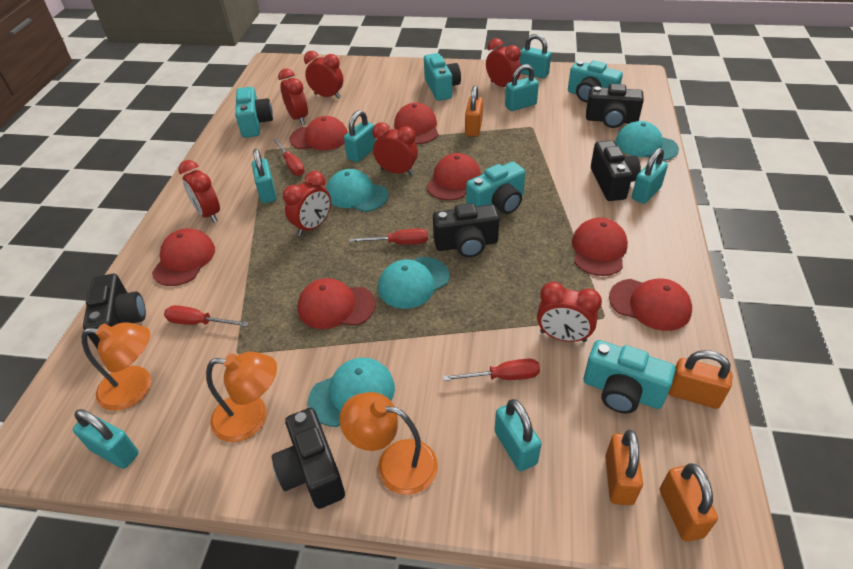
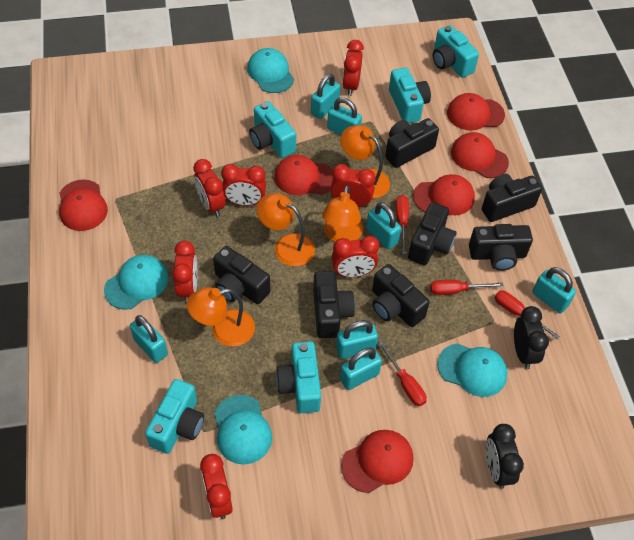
black camera: [83,274,146,349] [272,408,345,509] [433,203,499,257] [586,84,644,128] [591,140,641,201] = 5 -> [213,246,270,304] [313,271,355,338] [372,264,430,327] [385,118,439,168] [408,202,457,266] [469,224,533,271] [482,174,542,222] = 7
black clock: none = 0 -> [486,424,524,489] [514,306,549,369] = 2
orange lamp: [82,322,151,411] [206,352,277,442] [340,392,438,495] = 3 -> [187,287,255,347] [257,193,315,267] [322,185,363,242] [340,125,390,199] = 4
orange padlock: [465,85,483,137] [605,430,643,506] [660,463,718,542] [668,350,732,409] = 4 -> none = 0
red cap: [152,228,215,286] [290,116,348,150] [298,278,376,329] [394,103,438,144] [426,153,481,200] [572,218,628,276] [609,278,692,331] = 7 -> [59,179,108,231] [274,155,333,195] [341,430,413,493] [413,174,475,215] [447,93,505,131] [451,132,509,178] = 6

